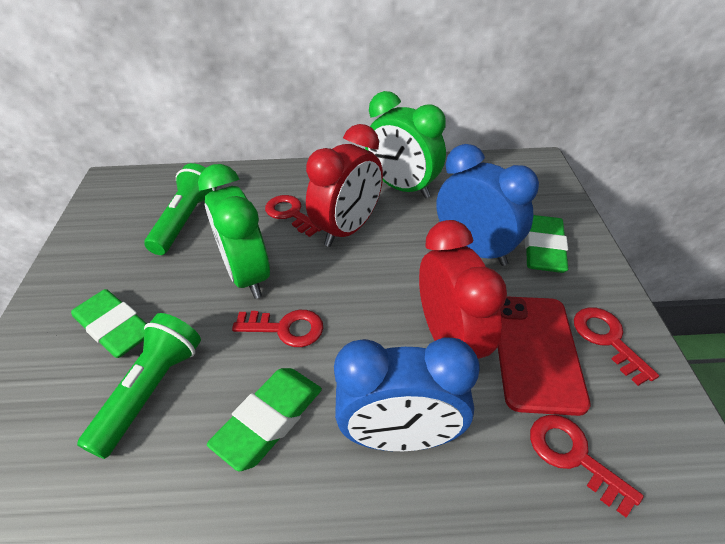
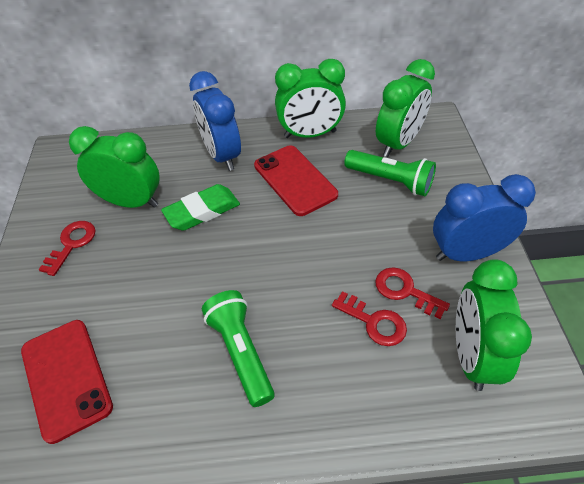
green clock: [198,164,270,299] [365,91,446,198] = 2 -> [69,126,160,208] [275,59,346,138] [376,59,435,157] [456,259,532,391] = 4
green eraser: [71,289,147,358] [207,368,322,471] [525,215,568,273] = 3 -> [161,184,240,231] = 1
red clock: [306,124,383,247] [419,220,507,359] = 2 -> none = 0
red key: [232,310,323,347] [265,195,321,237] [530,415,644,517] [574,307,659,386] = 4 -> [38,221,96,276] [332,291,407,346] [375,267,450,319] = 3
red phone: [498,297,591,416] = 1 -> [21,320,113,444] [254,145,338,216] = 2

